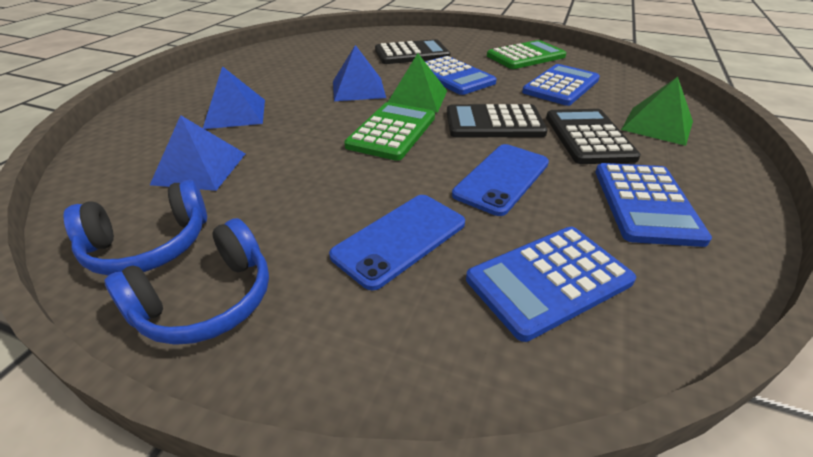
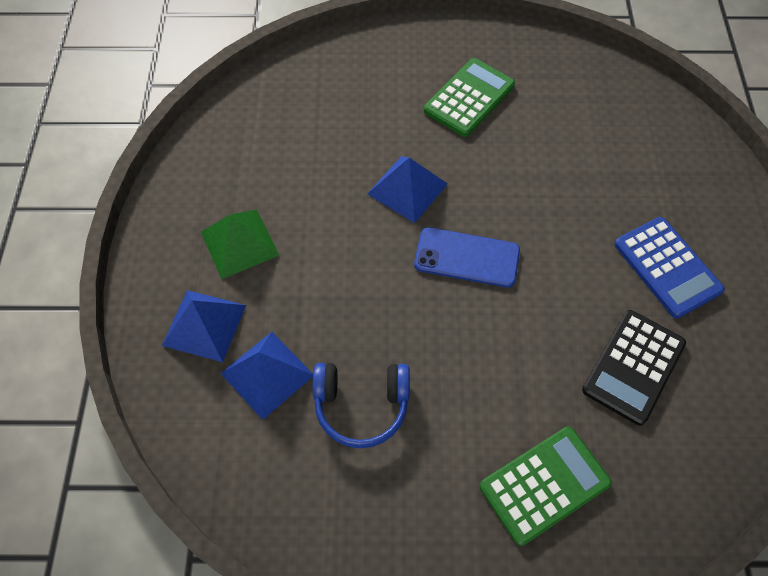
black calculator: [375,39,450,64] [447,104,548,137] [546,109,641,164] = 3 -> [582,310,686,426] = 1
blue calculator: [425,56,497,95] [466,227,636,342] [522,64,600,106] [595,163,712,247] = 4 -> [614,217,725,319] = 1
blue headphones: [64,180,207,275] [104,218,269,345] = 2 -> [313,363,410,448] = 1
blue phone: [329,195,465,291] [452,144,549,216] = 2 -> [414,227,520,288] = 1
green pyramid: [388,53,447,113] [621,77,693,146] = 2 -> [201,210,279,279] = 1

